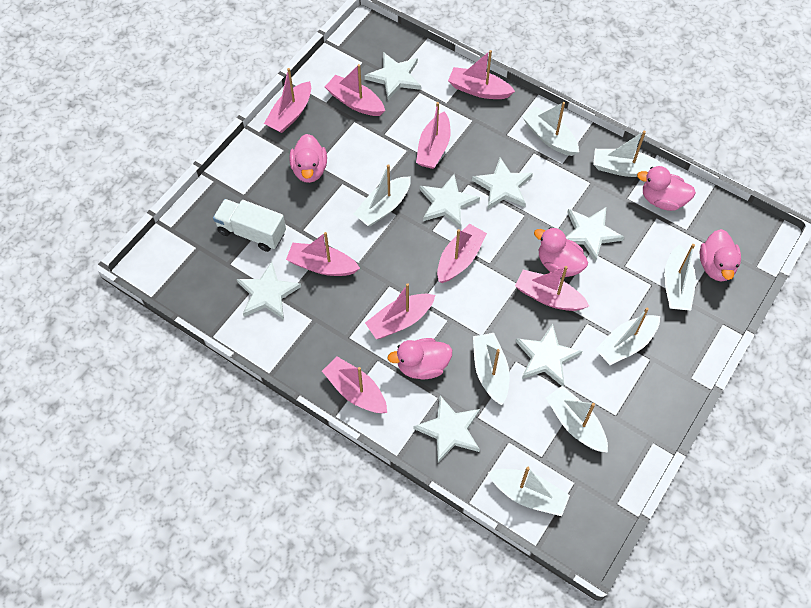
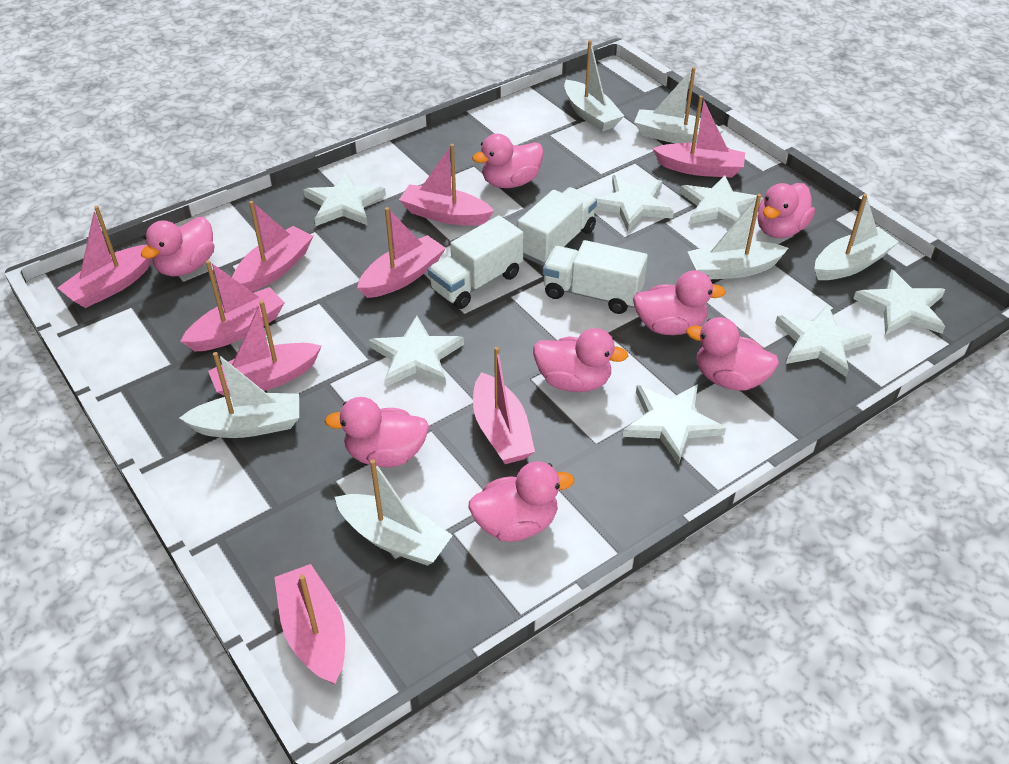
pink duck: [289,134,327,183] [387,338,452,379] [534,227,588,278] [637,166,696,211] [700,229,741,281] = 5 -> [141,217,214,277] [325,397,429,467] [468,461,574,542] [472,134,544,188] [533,328,628,392] [633,270,726,335] [686,317,779,391] [758,183,815,238] = 8
white boat: [354,164,411,226] [473,333,510,405] [488,467,570,516] [522,102,579,156] [546,386,608,453] [593,130,665,177] [595,308,660,365] [664,244,696,310] = 8 -> [180,352,299,438] [335,459,453,566] [564,40,624,132] [634,67,724,143] [688,194,788,279] [815,194,899,280] = 6
white truck: [213,199,286,252] = 1 -> [428,216,524,309] [517,187,597,266] [542,240,648,314] = 3

